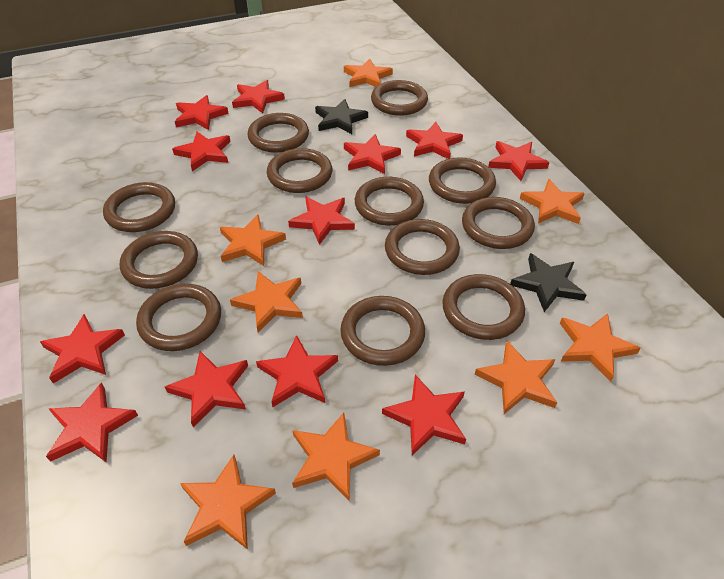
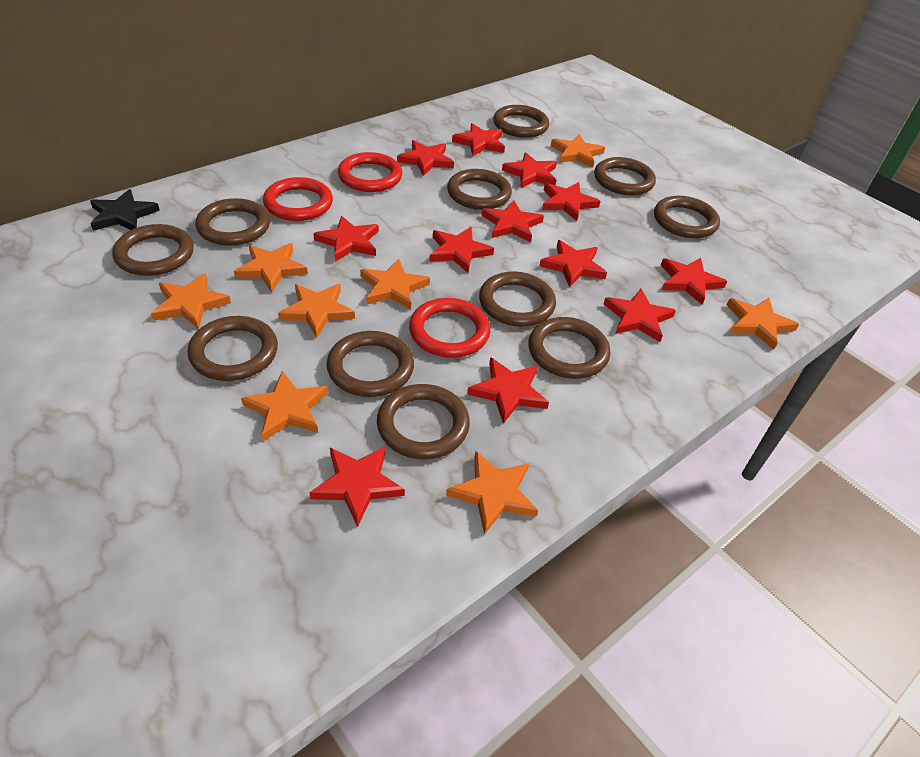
black star: [315,99,368,134] [510,253,587,312] = 2 -> [90,189,160,231] = 1
brown ring: [103,182,175,232] [120,231,198,289] [136,284,221,351] [247,113,309,153] [267,148,332,193] [340,296,425,366] [355,177,424,226] [371,80,428,116] [385,219,460,275] [429,157,496,204] [442,274,525,340] [462,197,535,249] = 12 -> [112,224,194,276] [188,316,278,381] [195,198,270,246] [326,331,414,397] [377,384,470,459] [447,169,512,210] [479,271,556,327] [493,105,549,138] [528,317,610,379] [594,157,656,195] [654,196,720,238] = 11
red ring: none = 0 -> [263,177,333,221] [338,152,402,192] [409,298,491,358] = 3

